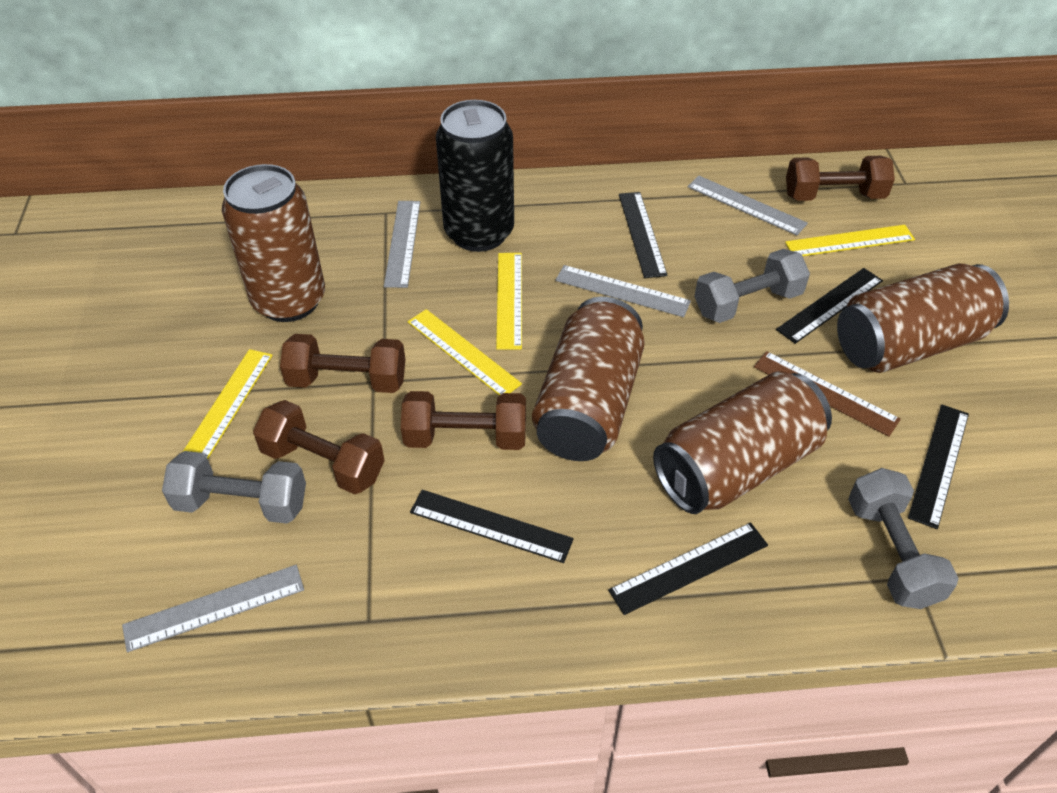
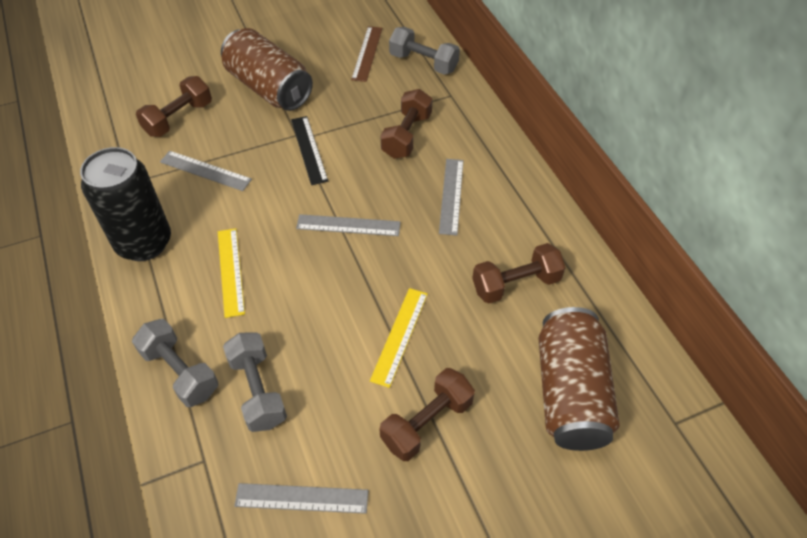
black ruler: [410,490,574,563] [608,523,768,615] [619,192,668,278] [776,268,883,344] [908,405,969,529] = 5 -> [291,116,328,185] = 1
brown can: [222,164,325,322] [532,297,645,461] [653,371,832,514] [837,264,1009,373] = 4 -> [221,28,313,111] [538,307,619,451] = 2
yellow ruler: [183,349,273,459] [408,309,522,396] [496,253,522,350] [785,225,915,256] = 4 -> [218,228,245,318] [370,288,428,388] = 2

